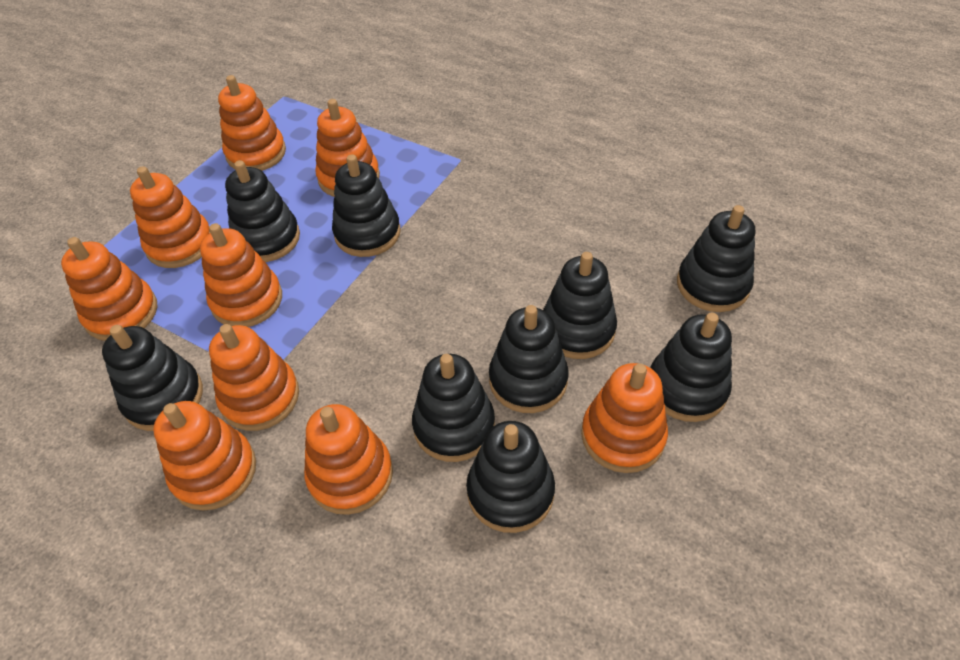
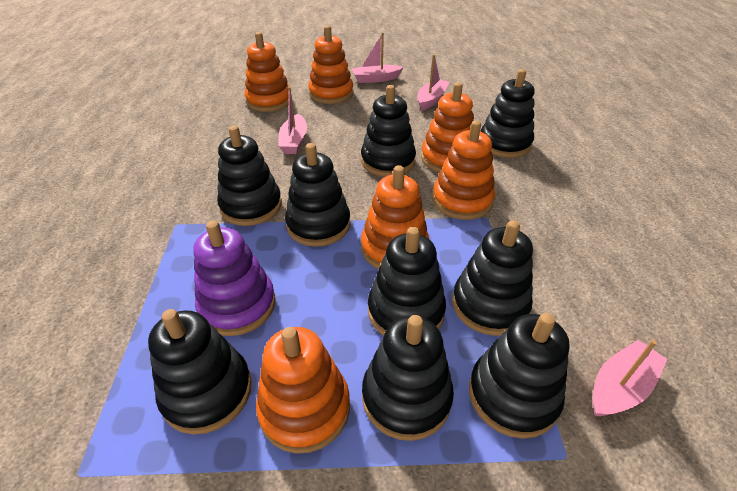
orange stacking toy: [61,237,157,341] [130,166,210,268] [153,401,256,510] [200,223,282,327] [209,324,299,431] [218,75,286,171] [304,404,393,515] [315,99,380,197] [581,363,668,473] = 9 -> [245,32,292,112] [256,327,350,454] [308,26,354,104] [361,165,429,269] [421,82,474,172] [432,121,495,220] = 6
pink boat: none = 0 -> [278,87,307,154] [352,33,404,83] [417,54,450,111] [593,340,668,417] = 4
purple stacking toy: none = 0 -> [194,221,276,336] = 1

